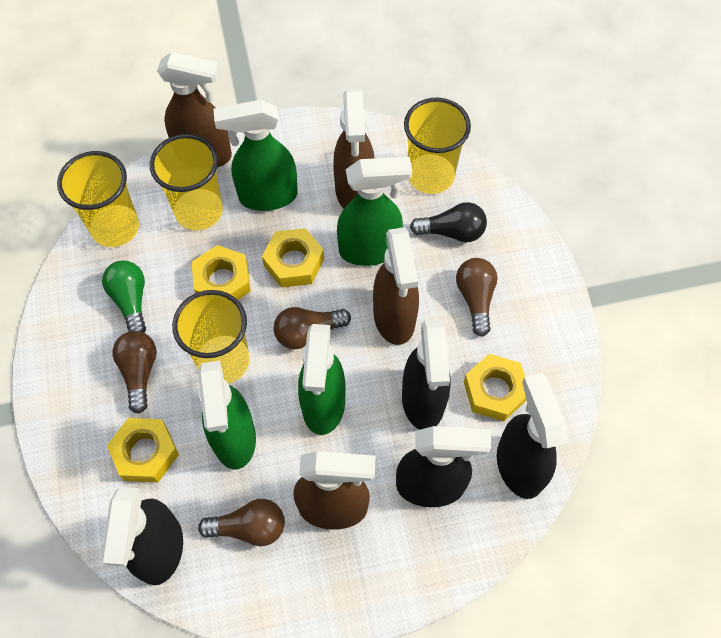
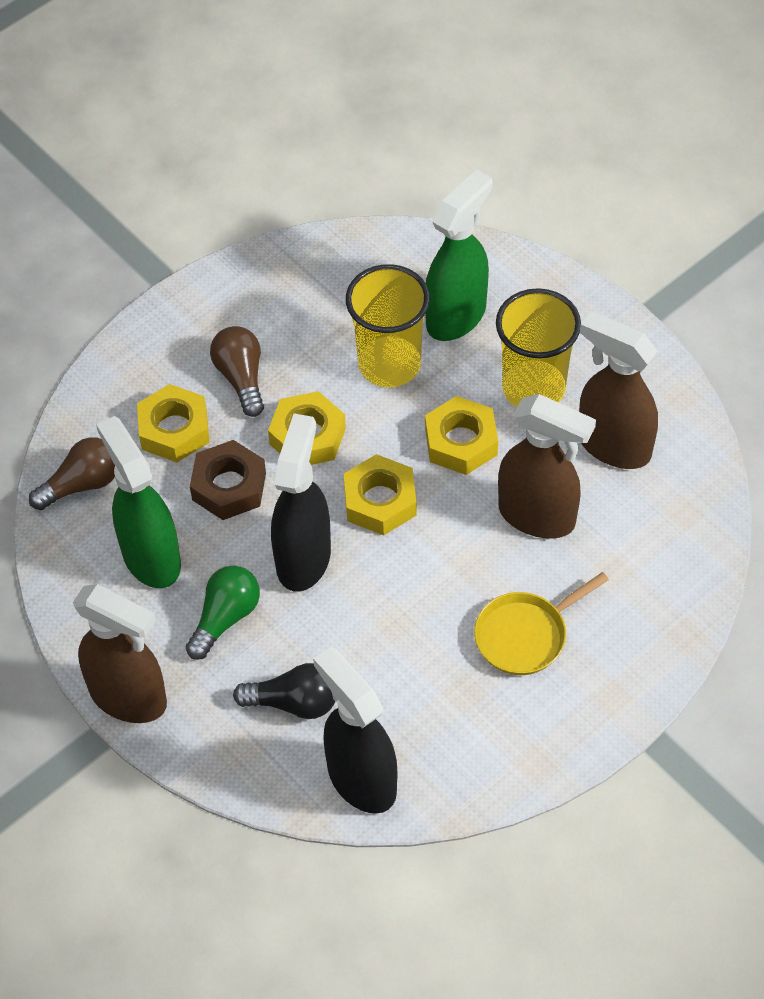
black spray bottle: [101,487,183,585] [396,426,491,507] [402,319,451,430] [497,373,567,499] = 4 -> [271,413,331,592] [313,647,397,814] = 2
brown light bulb: [112,331,157,414] [198,499,285,546] [273,307,351,349] [456,258,497,337] = 4 -> [29,437,115,510] [210,326,264,417] = 2
brown nut: none = 0 -> [190,440,266,520] = 1
brown spray bottle: [157,52,232,167] [293,451,376,530] [333,90,375,209] [373,227,419,345] = 4 -> [73,584,167,723] [498,394,596,539] [579,311,658,469] = 3
green spray bottle: [198,360,256,469] [213,100,298,211] [298,324,345,435] [337,157,412,266] = 4 -> [96,416,181,588] [425,169,493,341] = 2
yellow cup: [57,151,139,247] [150,134,223,230] [172,290,250,384] [404,98,471,194] = 4 -> [346,264,430,387] [496,288,581,407] = 2
yellow pan: none = 0 -> [474,572,609,675] = 1

